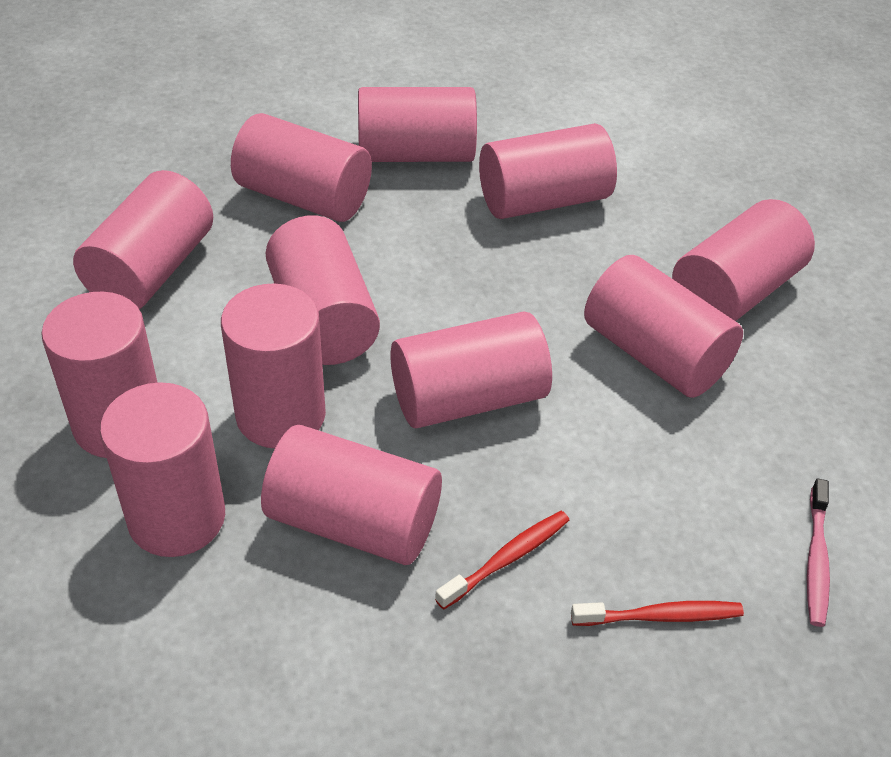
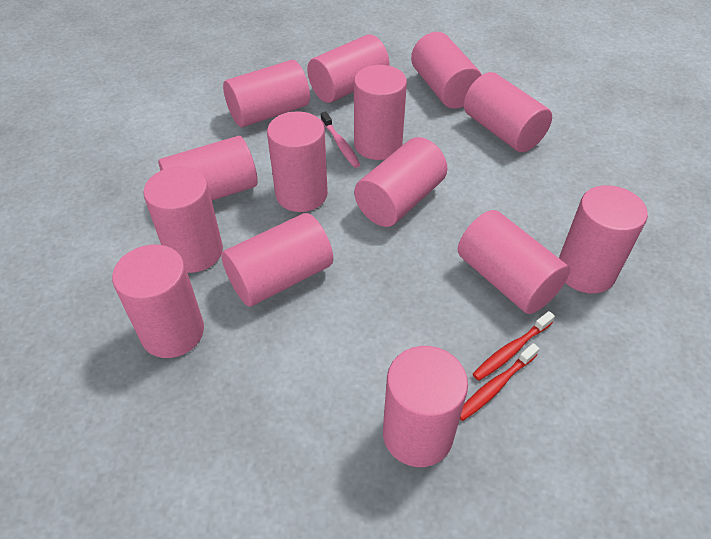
pink cylinder: [41,292,158,458] [73,170,213,309] [100,382,225,557] [221,284,326,448] [231,113,372,222] [261,425,442,565] [266,215,380,365] [358,87,477,162] [390,311,552,428] [479,123,617,219] [584,255,743,398] [672,199,815,321] = 12 -> [112,245,204,358] [143,166,223,273] [158,136,258,201] [221,213,333,307] [223,60,310,127] [267,111,328,212] [307,34,390,103] [354,65,407,160] [354,137,447,227] [383,346,468,467] [411,32,482,109] [458,210,570,314] [464,72,552,152] [559,185,648,294] = 14

